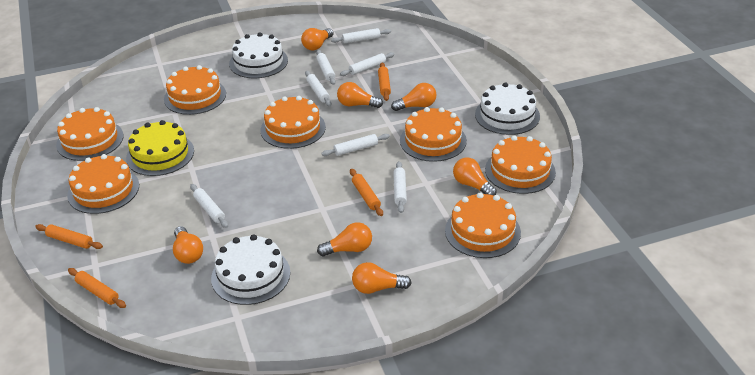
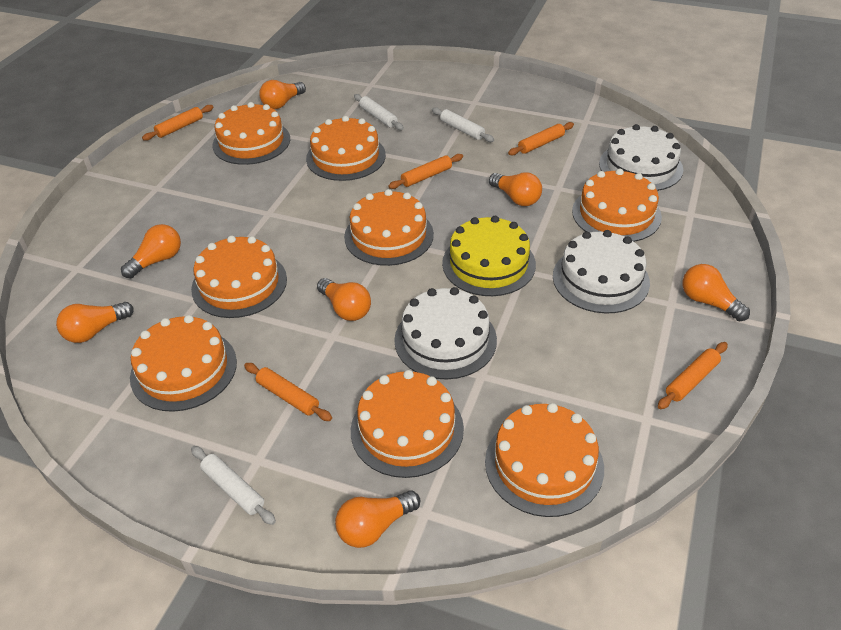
orange cake: [56,107,124,161] [67,154,139,214] [164,65,226,115] [261,96,326,149] [400,107,467,162] [445,192,521,258] [485,135,556,194] = 7 -> [130,315,237,412] [191,235,287,318] [212,102,290,165] [306,116,386,181] [344,189,434,266] [351,370,464,478] [485,403,604,517] [572,169,662,242] = 8
orange rolling pin: [35,224,103,249] [68,268,126,308] [350,169,383,216] [378,63,391,101] = 4 -> [142,105,213,141] [244,363,332,421] [388,154,463,189] [508,122,574,156] [658,342,728,409] = 5
white rolling pin: [190,184,228,228] [305,71,332,106] [316,50,336,85] [321,134,390,156] [331,28,391,43] [340,52,395,76] [393,161,407,213] = 7 -> [191,446,276,525] [354,94,404,130] [432,107,494,142] = 3

